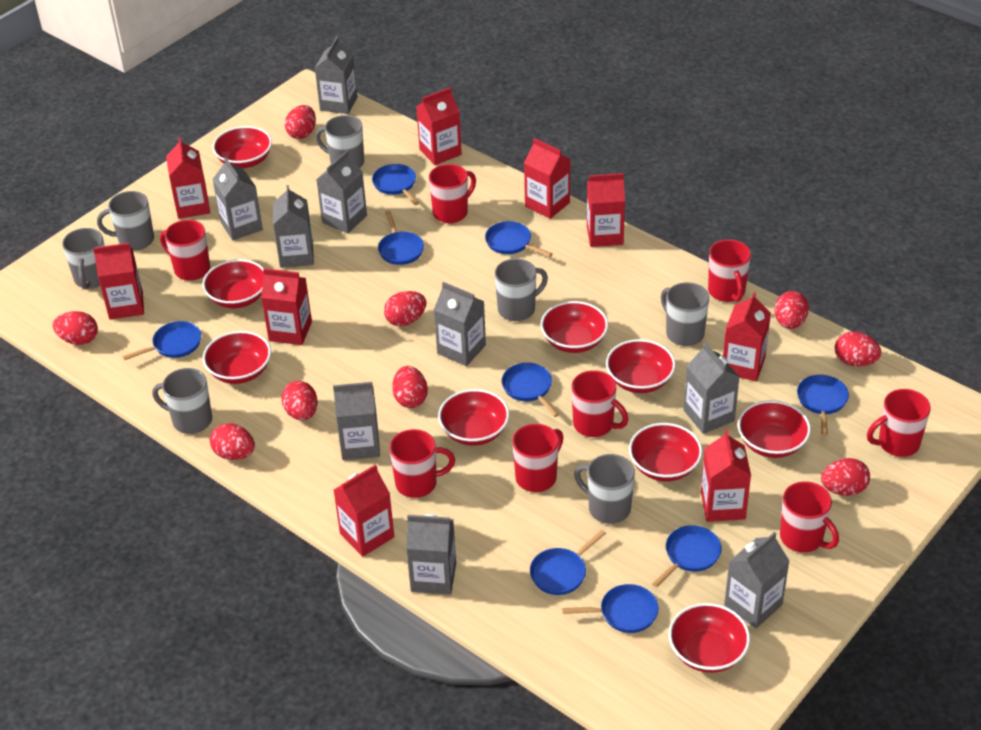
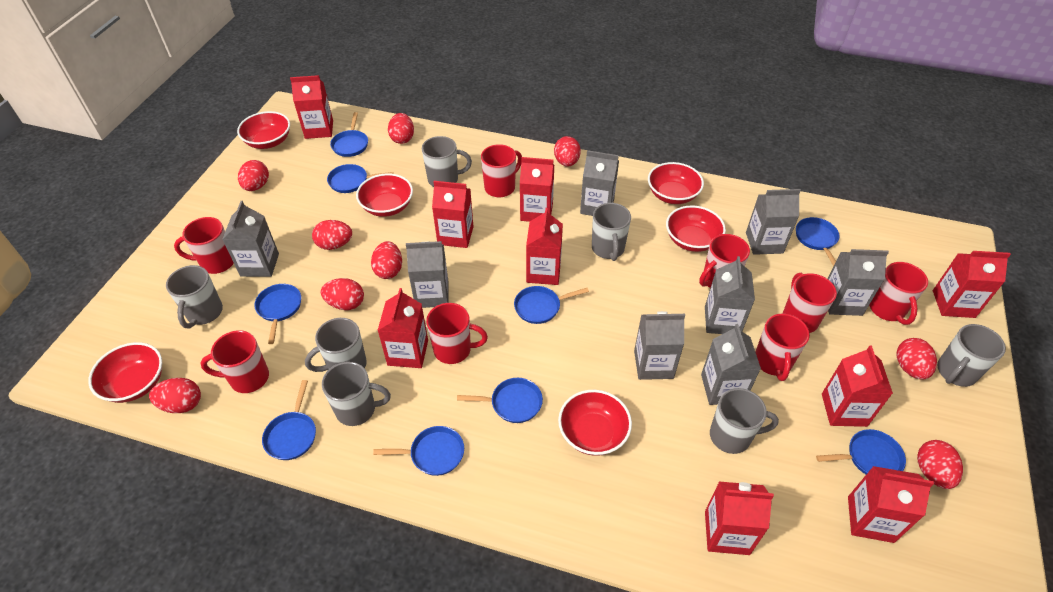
grey carton: [212,157,263,240] [273,185,314,268] [315,37,358,114] [316,150,367,233] [333,382,380,460] [406,514,456,595] [434,282,486,366] [684,343,739,434] [724,532,790,628] = 9 -> [222,201,279,277] [406,241,449,308] [580,150,619,216] [634,311,685,380] [701,324,761,405] [705,256,755,334] [746,189,801,255] [828,249,889,316] = 8
red bowl: [202,259,264,308] [203,331,271,384] [212,126,272,168] [438,389,509,446] [541,301,608,353] [606,339,676,393] [629,423,702,481] [669,603,750,673] [738,400,811,458] = 9 -> [88,342,162,403] [237,111,290,149] [356,173,413,217] [558,390,632,456] [648,162,704,204] [666,206,726,252] = 6

